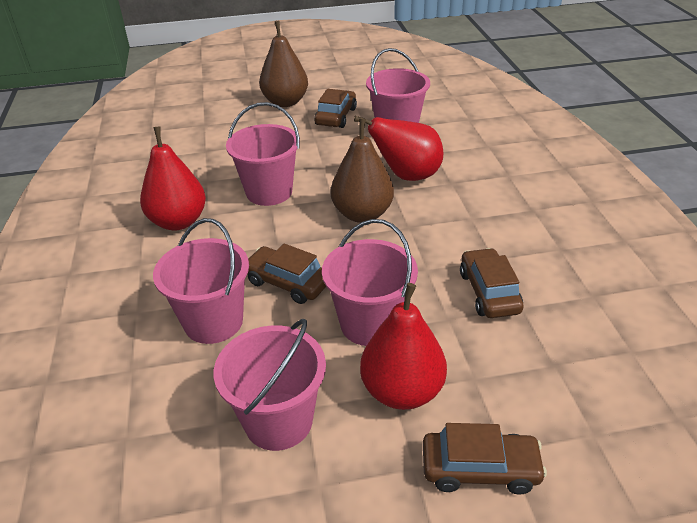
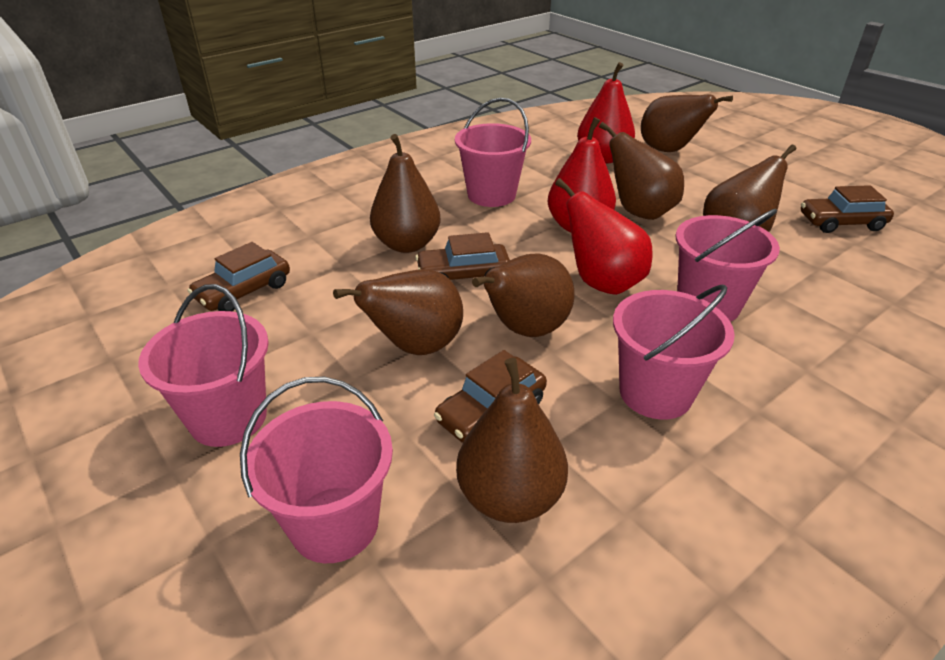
brown pear: [259,21,308,107] [331,118,394,223] = 2 -> [333,269,463,355] [370,134,441,253] [456,358,568,523] [472,254,575,337] [599,122,684,220] [641,94,733,152] [703,145,796,232] = 7

